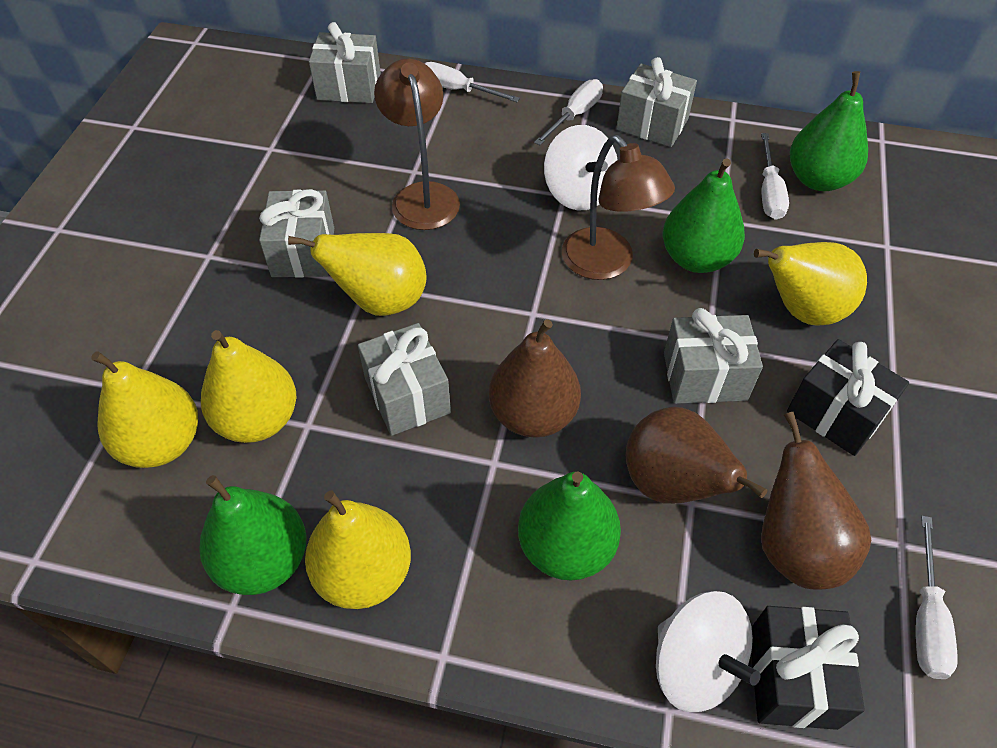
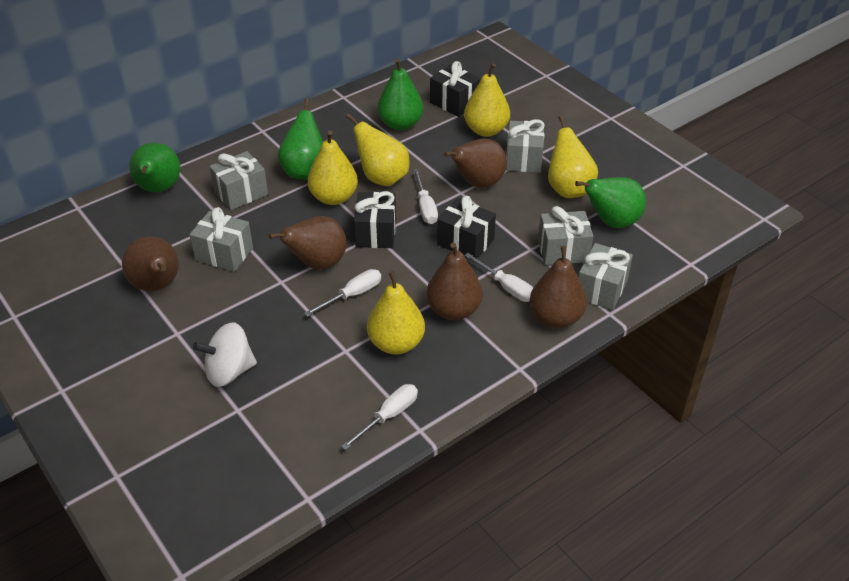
black gift: [751,606,865,730] [787,339,909,456] = 2 -> [354,191,396,248] [430,61,480,117] [437,196,496,259] = 3
brown lamp: [374,59,460,230] [562,135,675,280] = 2 -> none = 0
brown pear: [489,319,581,438] [626,407,767,504] [761,412,871,590] = 3 -> [122,236,179,291] [269,216,347,270] [426,243,483,321] [444,138,507,188] [529,246,587,328] = 5
white spinning top: [544,125,618,210] [656,591,761,712] = 2 -> [193,322,257,387] = 1

